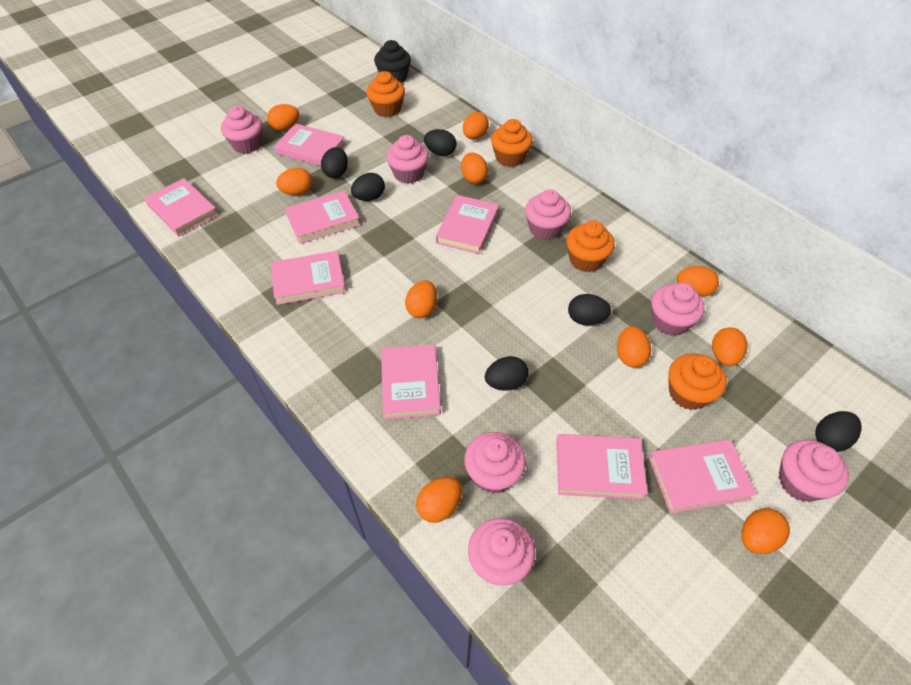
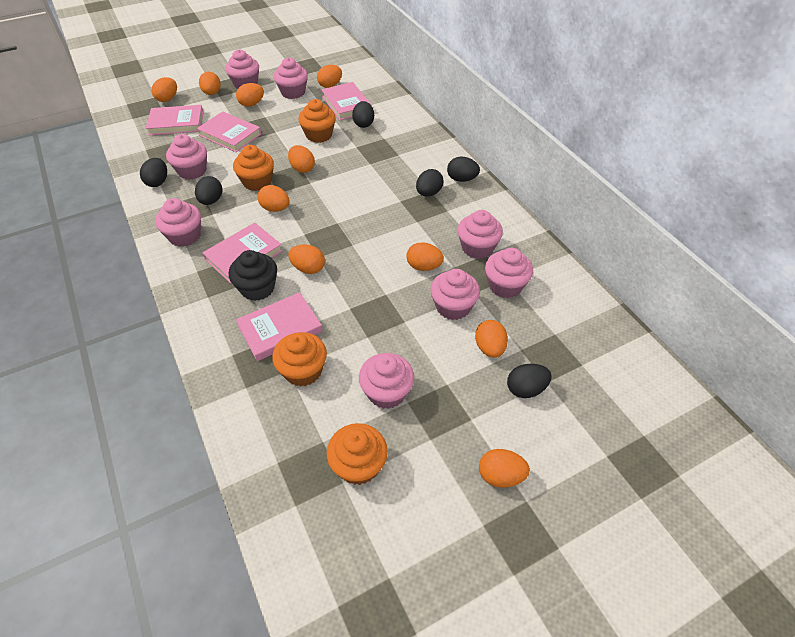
pink book: [144,178,218,237] [271,251,346,305] [274,123,346,166] [285,190,360,244] [381,344,441,419] [436,195,499,254] [556,434,648,500] [649,439,757,514] = 8 -> [146,105,204,135] [196,111,261,152] [202,223,283,283] [236,292,322,361] [321,82,372,120] = 5
pink cupcake: [221,106,263,154] [386,135,429,184] [464,432,526,494] [468,518,535,586] [525,189,571,240] [651,283,705,336] [779,440,849,502] = 7 -> [155,198,201,247] [166,134,207,180] [225,49,259,89] [274,58,308,99] [359,353,414,409] [431,269,480,320] [458,210,503,259] [485,248,533,298] = 8

